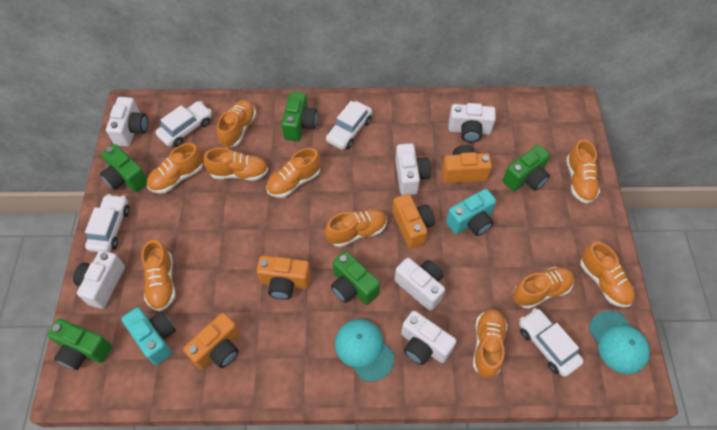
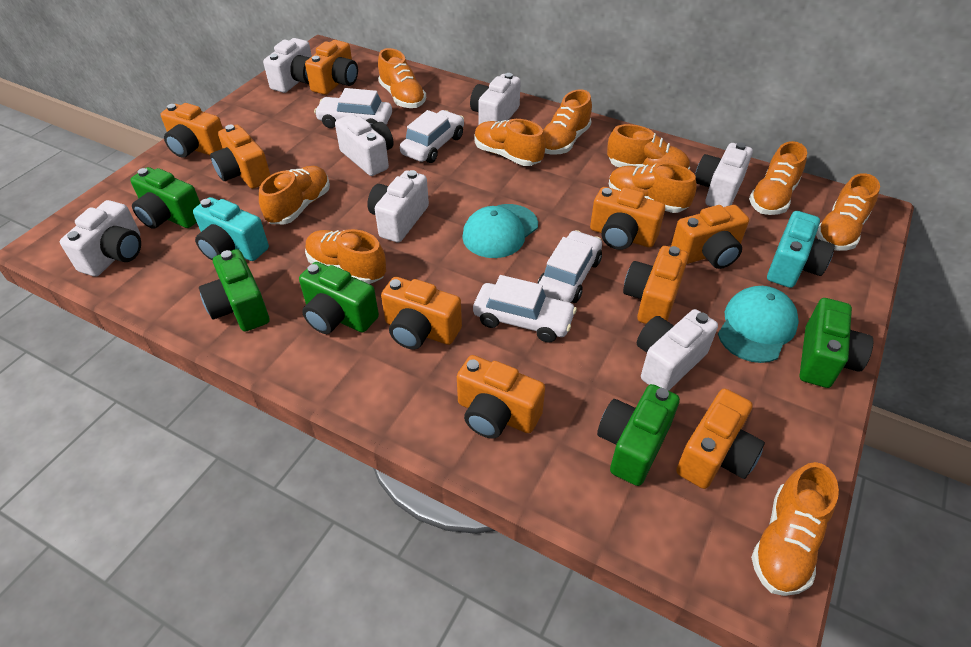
orange camera: [183,313,240,370] [256,256,311,300] [392,194,435,249] [442,145,492,184] = 4 -> [161,103,223,158] [210,125,270,189] [305,40,358,95] [381,277,462,349] [457,355,545,438] [590,187,665,250] [623,246,688,324] [671,205,749,269] [676,389,765,489] = 9
white camera: [73,250,125,309] [106,97,148,146] [394,258,445,311] [395,143,431,195] [401,311,457,365] [449,103,496,142] = 6 -> [60,200,141,277] [263,38,312,93] [335,114,394,176] [367,170,429,243] [470,73,521,125] [637,309,718,391] [695,142,753,207] = 7

